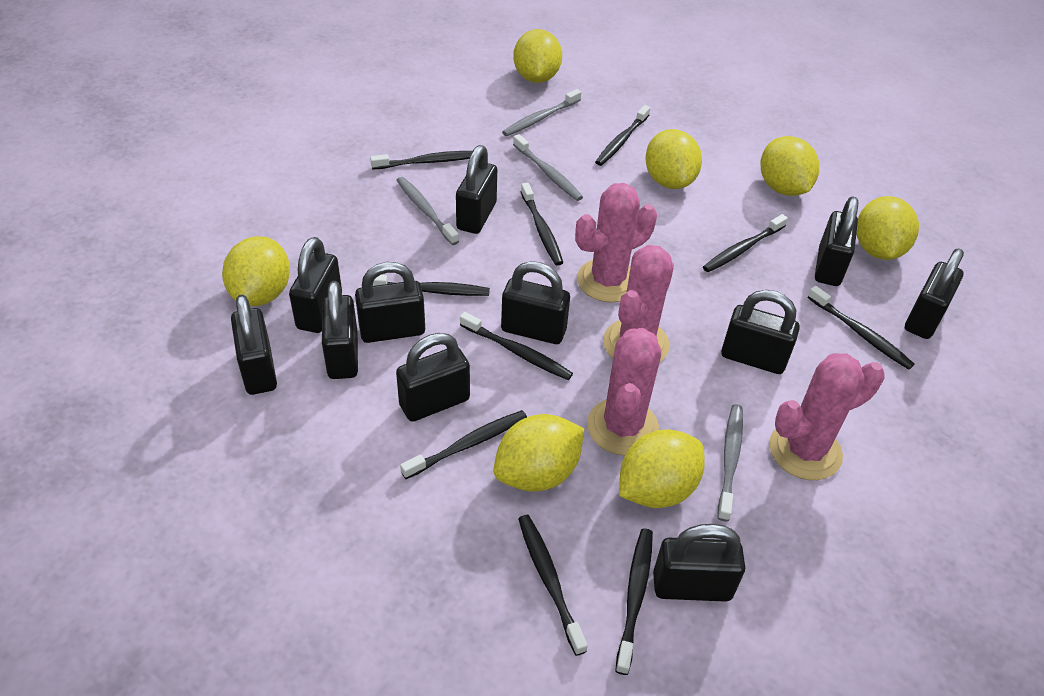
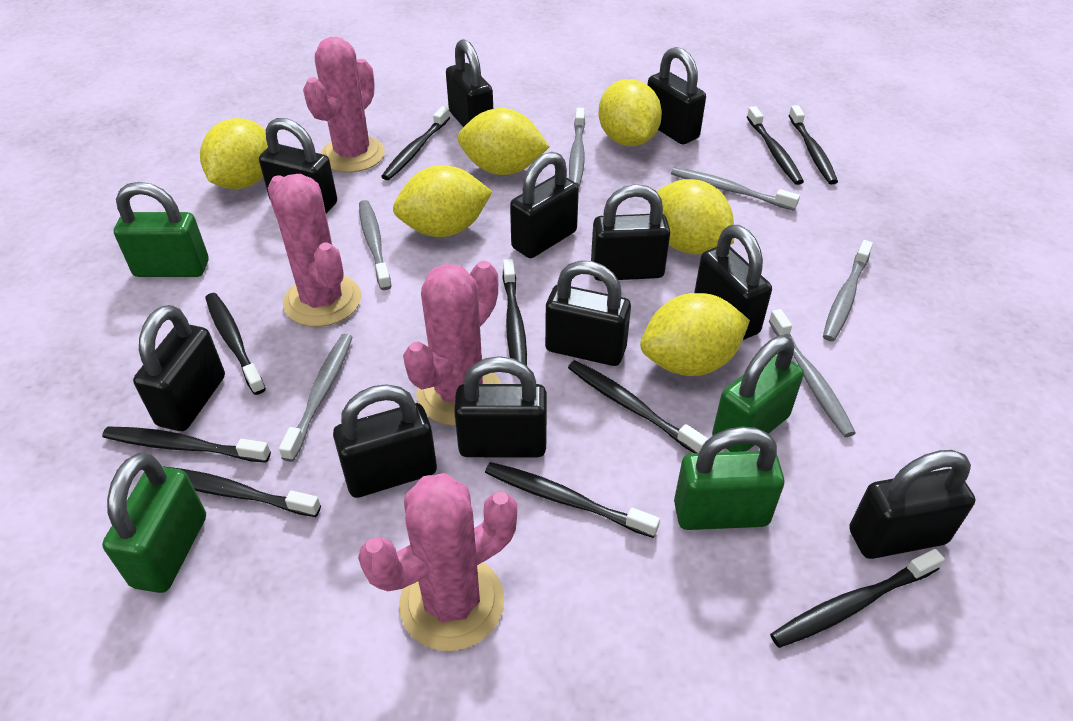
green padlock: none = 0 -> [102,453,206,593] [114,182,209,277] [674,427,784,530] [712,336,804,452] = 4
grey toothbrush: [396,177,459,245] [502,89,581,136] [513,134,583,201] [718,404,743,521] = 4 -> [279,334,353,462] [359,200,392,290] [569,108,585,187] [671,167,800,211] [769,309,856,437] [823,240,873,341] = 6
yellow lemon: [222,236,290,306] [493,414,584,492] [513,29,562,83] [619,429,705,508] [645,129,702,189] [760,136,819,196] [856,196,919,260] = 7 -> [200,118,268,189] [393,165,492,237] [458,108,549,175] [598,79,662,146] [640,293,750,376] [657,179,734,255] = 6

